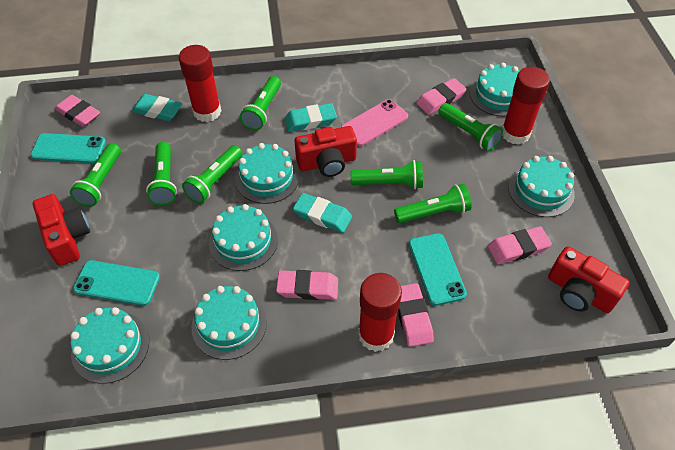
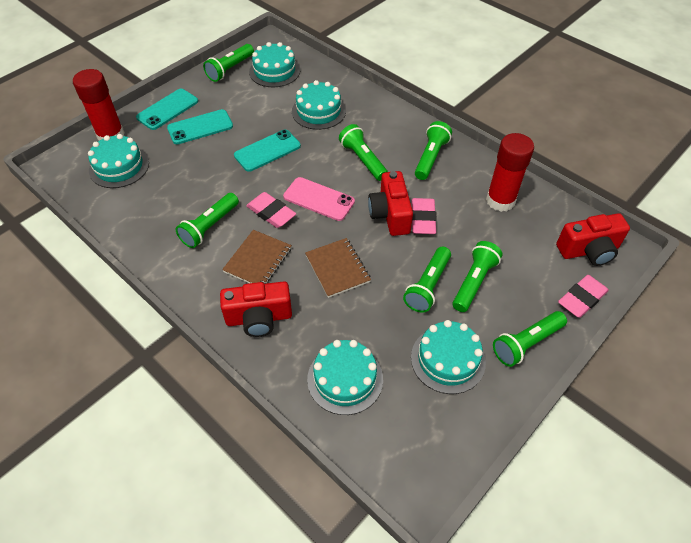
brown notebook: none = 0 -> [222,230,292,284] [305,238,371,298] = 2
pink eraser: [55,95,100,127] [276,270,338,300] [398,283,434,347] [416,78,467,115] [488,226,552,264] = 5 -> [246,192,296,228] [412,198,437,234] [558,275,609,318] = 3
red glue stick: [179,45,221,122] [358,273,402,352] [502,67,550,145] = 3 -> [73,69,125,141] [486,133,534,212] = 2
turquoise cake: [70,307,149,384] [191,286,267,360] [209,204,278,271] [235,143,299,204] [470,63,519,116] [508,156,575,217] = 6 -> [88,134,149,188] [249,42,300,87] [292,80,346,130] [307,340,383,415] [411,320,486,394] = 5
turquoise eraser: [132,94,182,121] [285,103,337,132] [293,193,352,233] = 3 -> none = 0

